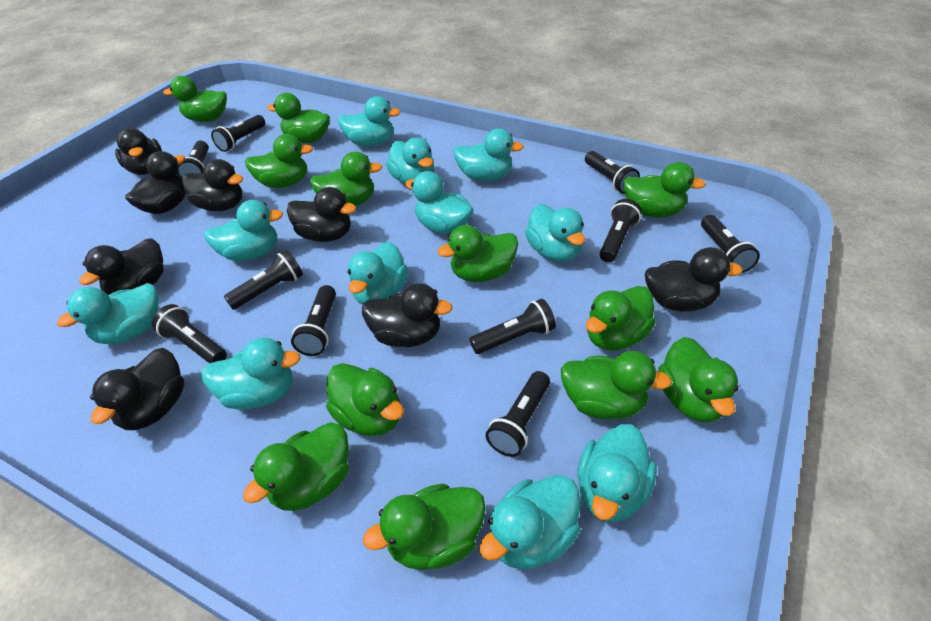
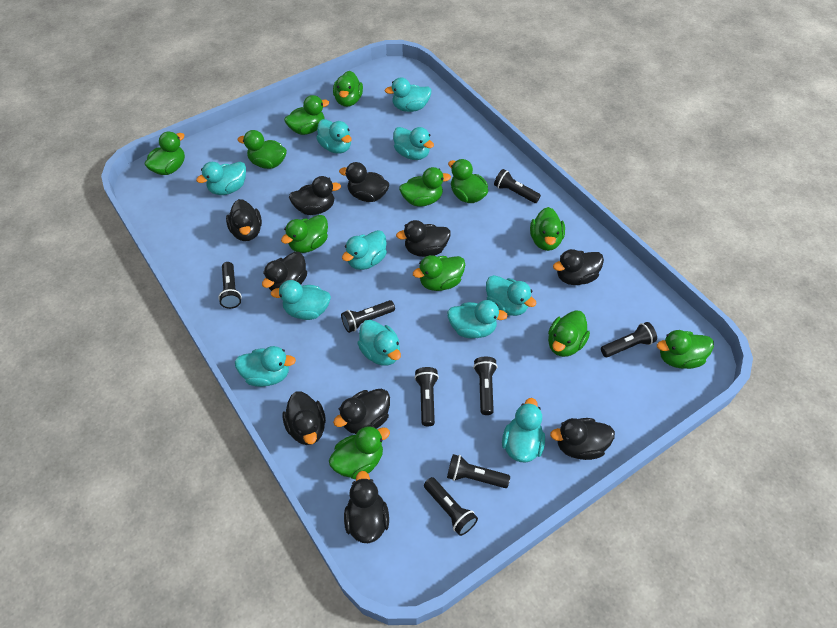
black duck: [79,238,164,295] [90,348,185,430] [115,128,162,175] [125,151,186,214] [182,159,243,211] [287,187,356,242] [362,283,453,347] [645,247,743,312] = 8 -> [226,199,262,241] [262,252,307,291] [283,391,326,445] [289,176,341,215] [333,389,390,434] [339,162,389,202] [344,471,389,543] [396,220,451,257] [550,418,615,460] [553,249,604,285] = 10
black flashlight: [152,304,227,363] [178,141,209,178] [211,115,265,152] [224,250,303,310] [291,285,336,356] [470,299,556,354] [486,371,550,457] [585,151,640,194] [599,199,642,262] [701,215,760,273] = 10 -> [218,262,242,309] [341,300,395,333] [414,367,439,426] [424,477,478,536] [447,454,510,488] [473,357,497,415] [494,169,541,203] [601,322,657,357] = 8

